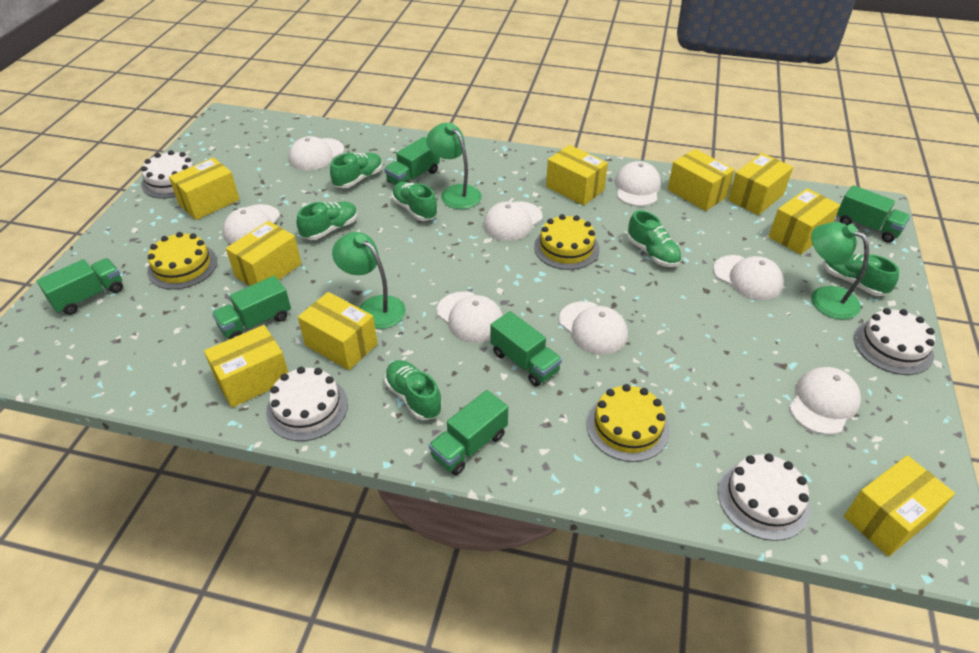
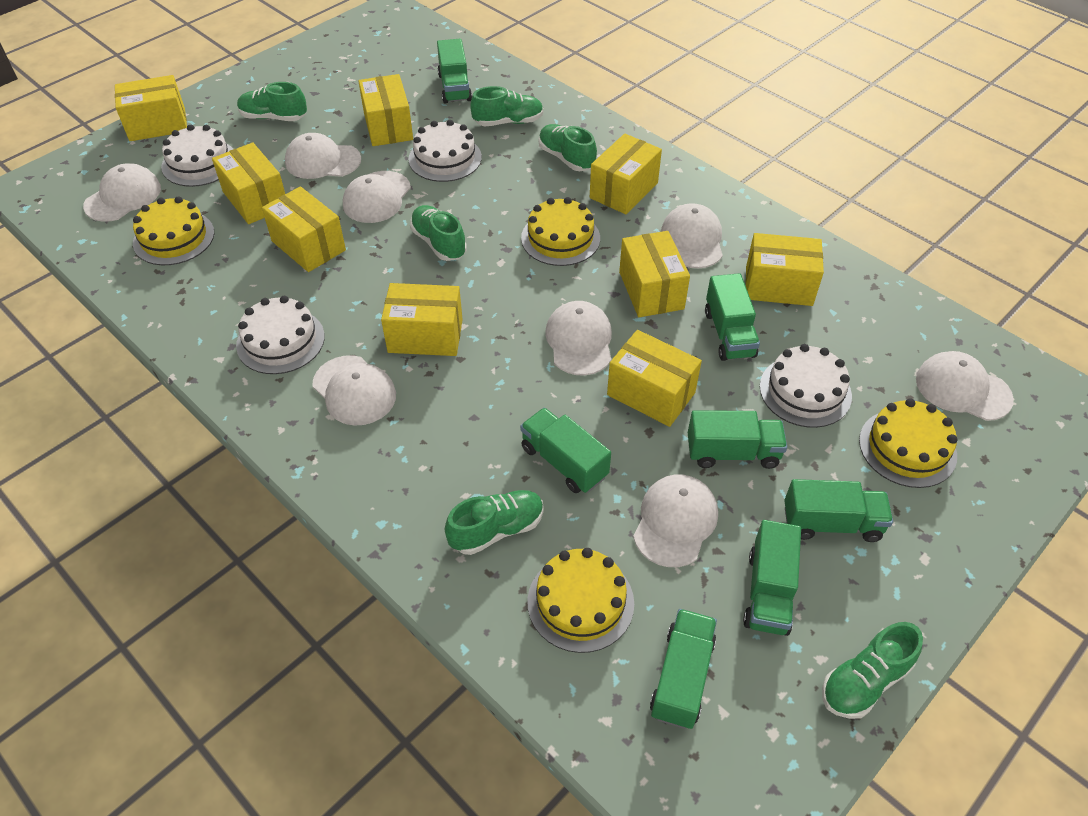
green lamp: [332,232,406,329] [426,123,482,209] [811,222,869,319] = 3 -> none = 0
green truck: [37,258,123,315] [212,276,291,339] [384,137,440,185] [429,390,508,475] [491,311,562,387] [837,185,911,243] = 6 -> [437,39,472,103] [520,408,611,493] [650,609,717,729] [688,410,787,469] [705,273,760,361] [743,520,801,636] [784,479,893,542] = 7
yellow cake: [147,232,217,290] [534,214,600,270] [587,384,670,462] = 3 -> [133,196,214,265] [521,197,600,266] [527,548,634,653] [859,398,957,488] = 4

